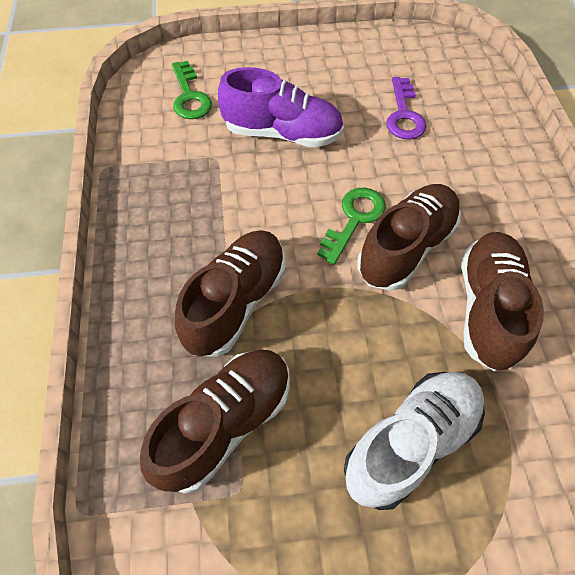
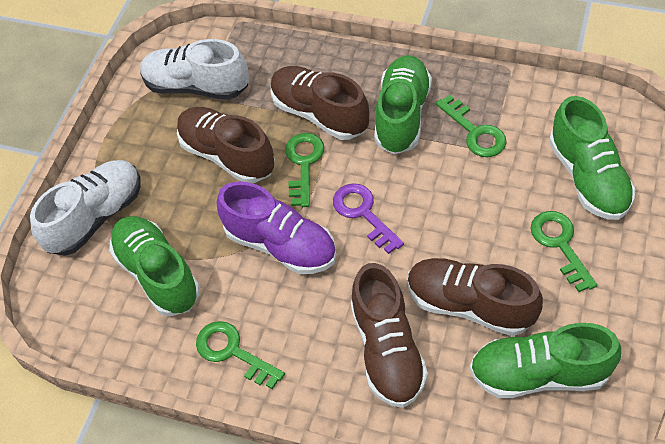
green key: [172,61,212,119] [317,188,386,264] = 2 -> [196,321,285,389] [285,133,324,207] [436,95,507,157] [530,211,597,292] = 4
green shoe: none = 0 -> [109,216,200,316] [374,55,432,155] [470,323,621,398] [549,96,636,220] = 4
white shoe: [344,372,485,510] = 1 -> [30,160,140,256] [140,39,249,100] = 2

